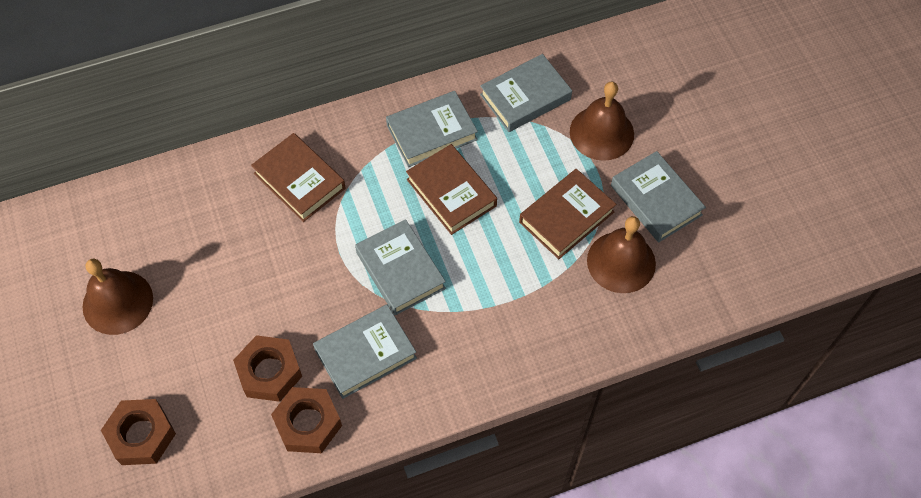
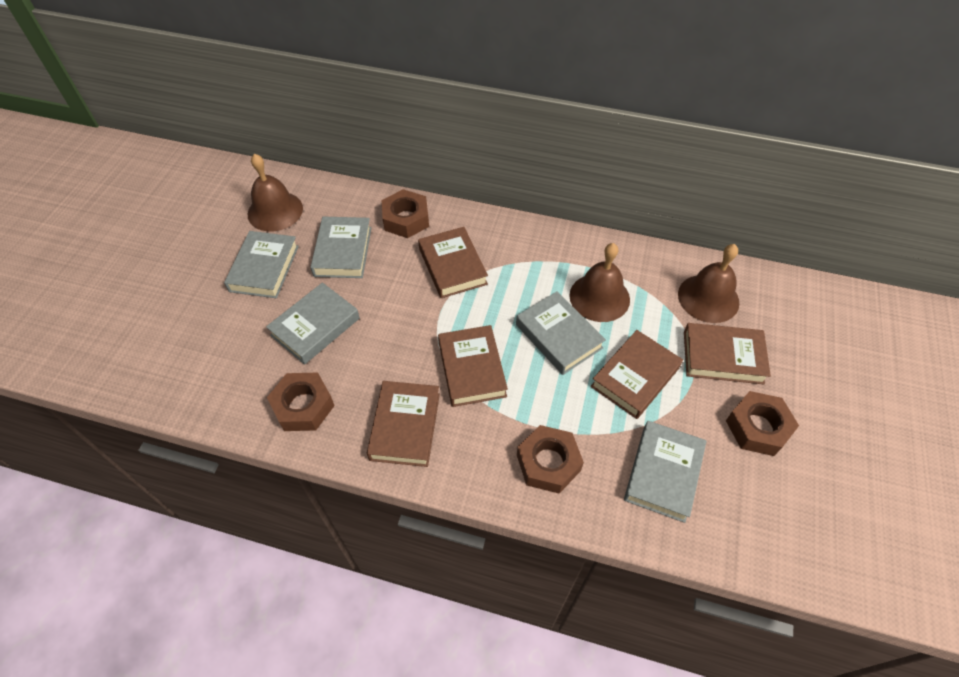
brown book: [251,133,346,222] [406,144,497,235] [519,169,616,259] = 3 -> [367,381,440,467] [418,227,488,298] [438,325,508,407] [591,330,683,419] [684,323,771,384] = 5
brown nut: [101,399,176,465] [233,335,302,402] [271,387,342,453] = 3 -> [267,372,335,431] [381,189,429,238] [517,425,584,493] [726,391,799,456] = 4

